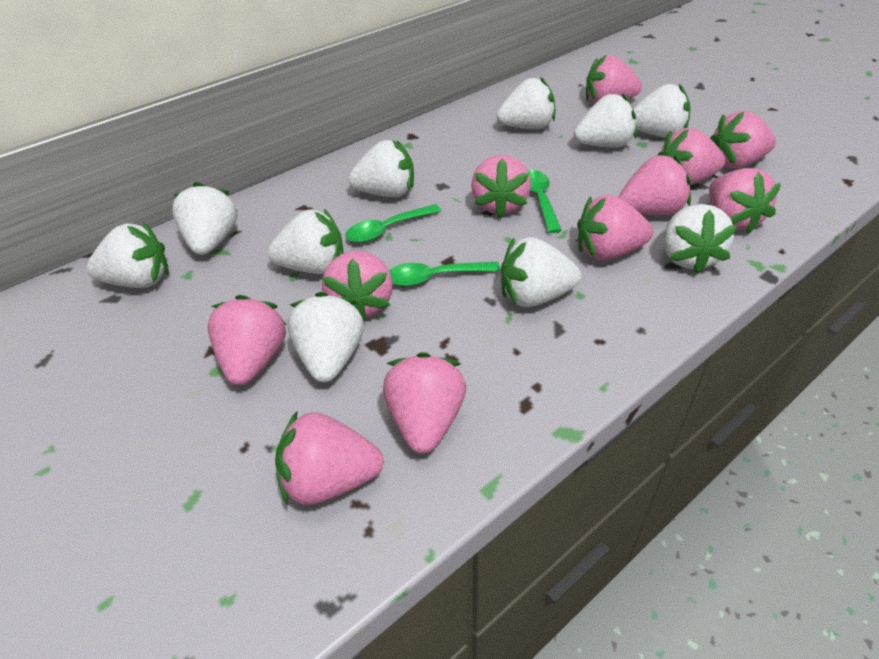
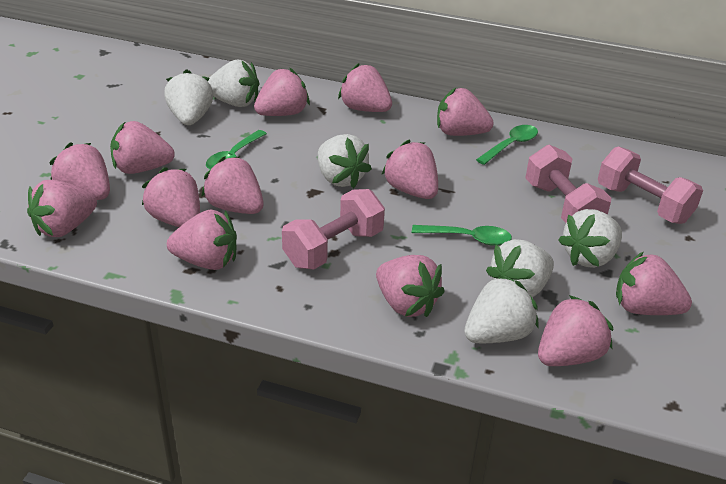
pink dumbbell: none = 0 -> [282,189,385,269] [525,145,611,223] [598,146,703,224] = 3
pink strawberry: [208,295,287,385] [275,410,384,505] [322,251,393,322] [383,352,466,454] [471,155,531,218] [577,195,653,261] [586,55,642,104] [619,155,691,215] [658,128,725,185] [709,168,781,234] [710,111,776,168] = 11 -> [27,180,97,237] [49,142,110,200] [110,121,175,174] [142,167,200,227] [167,210,237,270] [201,156,264,214] [254,67,310,116] [338,63,392,112] [376,255,445,317] [381,140,438,199] [437,88,494,136] [538,295,613,366] [616,252,692,315] = 13
white strawberry: [86,222,169,288] [172,182,238,255] [267,209,343,274] [287,292,363,382] [348,140,414,197] [497,77,555,129] [501,237,581,307] [574,93,637,148] [633,84,691,137] [664,204,737,274] = 10 -> [164,69,213,125] [208,60,259,107] [318,134,372,188] [464,275,539,343] [486,239,554,298] [558,209,622,268] = 6

